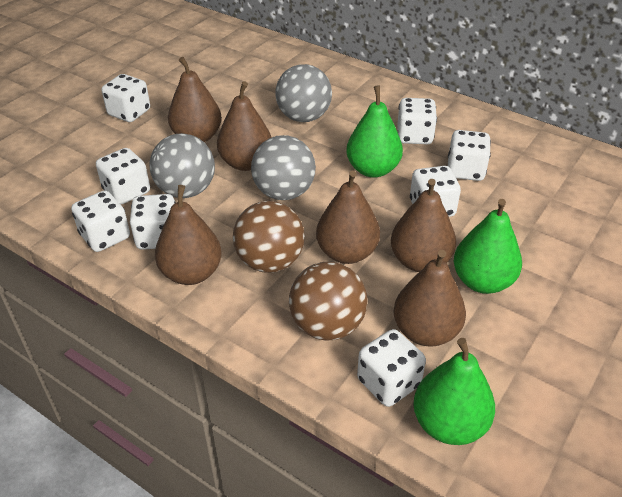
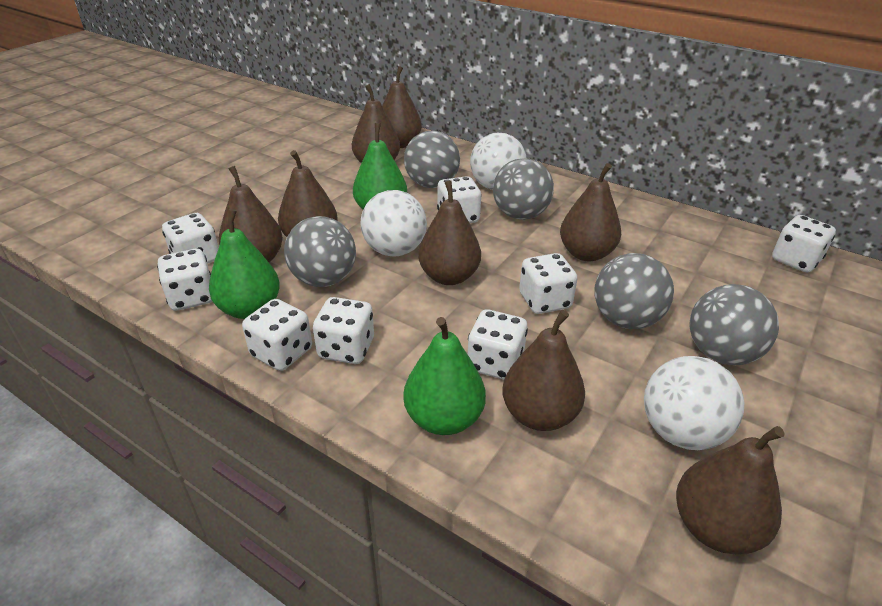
brown ball: [233,201,305,273] [289,262,367,341] = 2 -> none = 0
brown pear: [155,185,222,285] [168,57,222,142] [217,81,272,171] [316,170,380,264] [391,179,456,272] [393,250,466,347] = 6 -> [219,166,283,262] [278,150,338,237] [352,84,400,163] [382,66,422,148] [418,181,481,285] [502,310,585,431] [560,163,621,261] [676,426,785,555] = 8
grey ball: [149,133,215,198] [251,135,316,200] [275,64,332,122] = 3 -> [284,216,356,287] [404,131,460,188] [493,158,554,220] [594,253,674,329] [689,284,779,365] = 5
white ball: none = 0 -> [361,190,427,257] [470,133,527,190] [644,356,744,450] = 3

